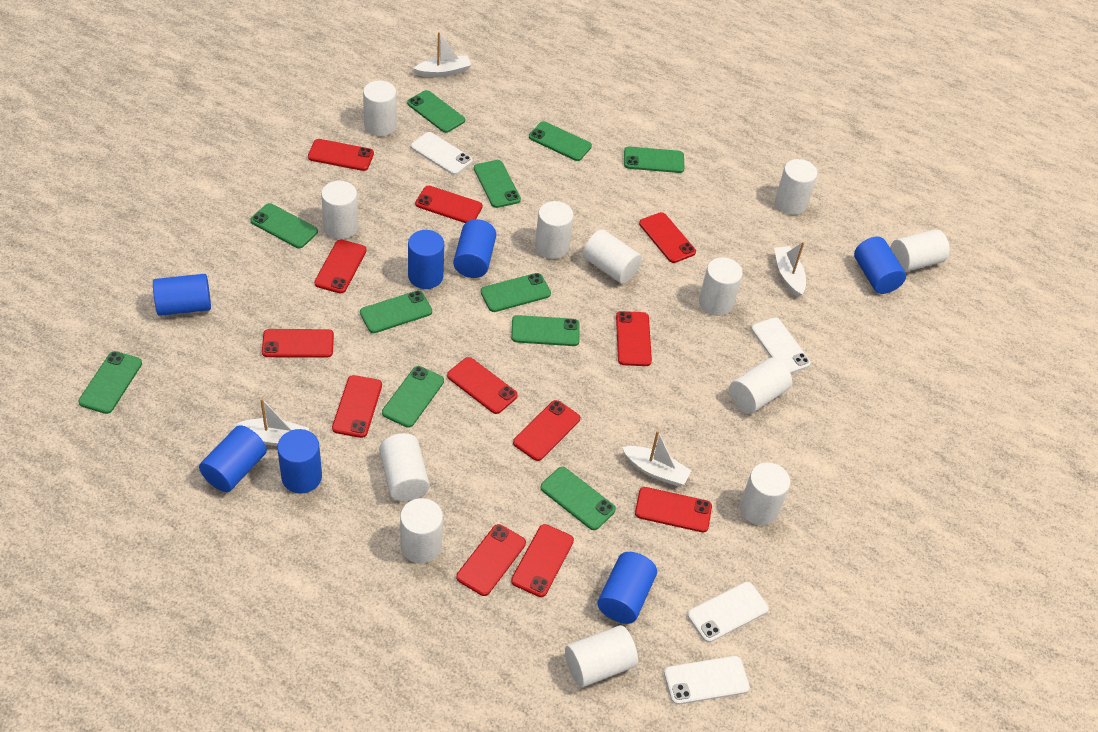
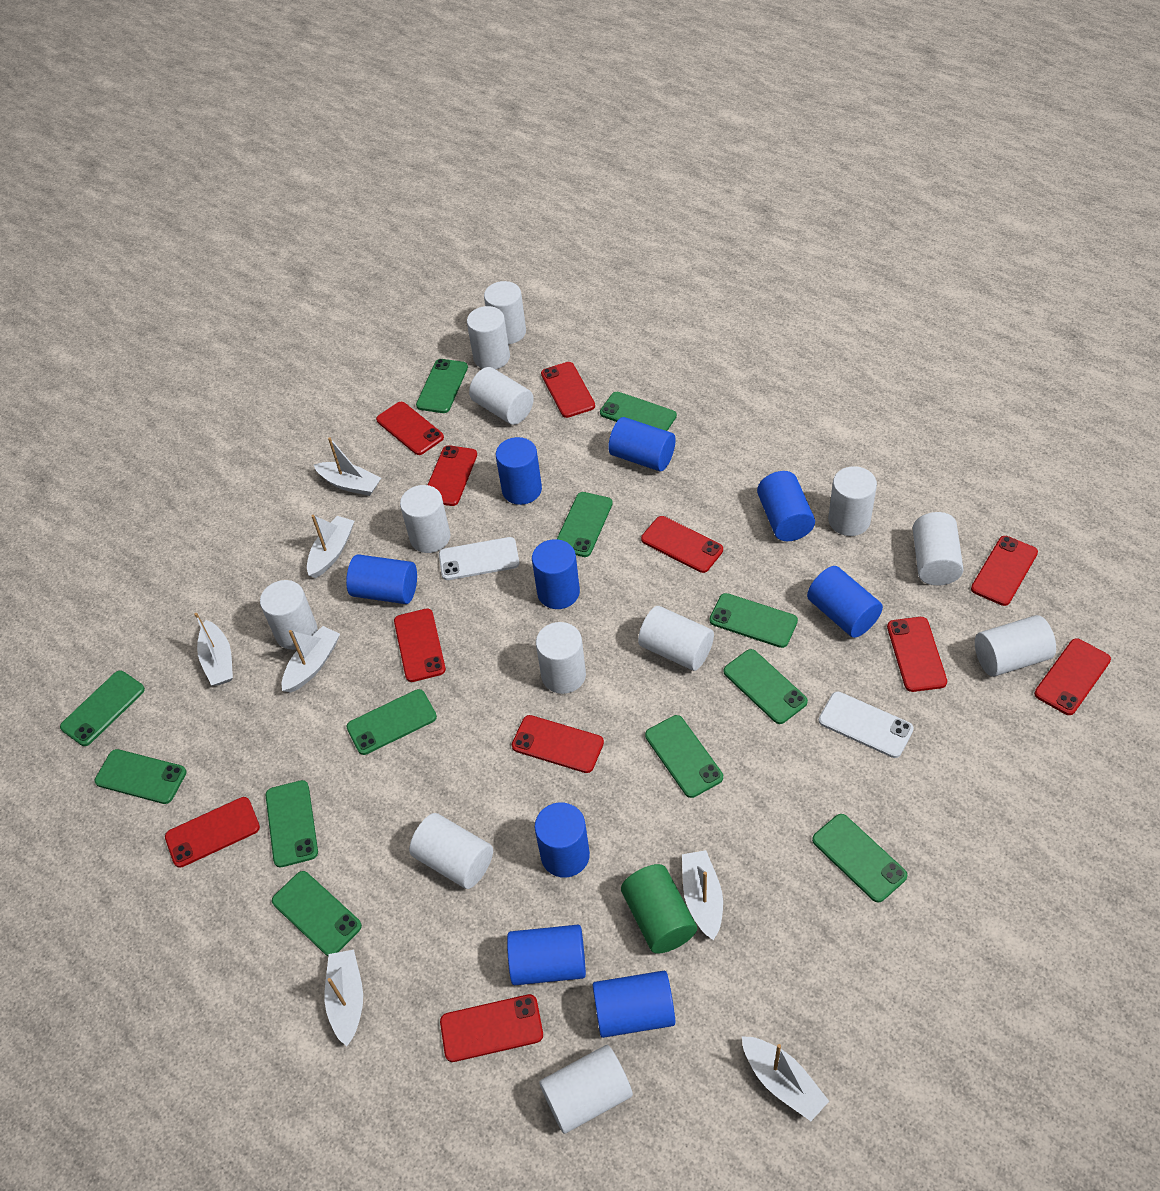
blue cylinder: [153,274,211,316] [199,425,267,492] [277,429,322,493] [408,230,444,289] [453,219,496,278] [597,552,657,624] [854,237,906,294] = 7 -> [346,554,417,604] [496,437,542,505] [507,925,586,985] [532,539,580,609] [534,803,590,878] [593,971,675,1038] [608,417,676,472] [757,471,815,541] [807,566,883,638] = 9
green cylinder: none = 0 -> [621,864,697,954] = 1
green phone: [78,351,142,414] [250,203,318,248] [360,291,432,333] [382,366,444,428] [407,90,465,133] [474,160,521,208] [481,273,551,312] [511,315,580,346] [529,121,592,161] [540,467,616,530] [624,147,685,173] = 11 -> [60,671,145,746] [95,749,187,804] [265,780,318,867] [272,871,362,956] [346,689,437,755] [416,359,468,413] [557,492,613,557] [600,392,677,431] [645,715,723,798] [709,593,798,648] [723,649,808,724] [812,814,907,902] = 12
red phone: [262,329,334,358] [308,139,374,171] [314,240,367,294] [332,375,382,438] [415,186,483,223] [447,357,518,414] [456,524,526,596] [511,524,574,597] [513,400,580,461] [616,311,652,366] [635,487,712,532] [639,212,696,263] = 12 -> [165,797,260,868] [376,402,444,455] [394,608,446,682] [428,445,477,506] [440,994,543,1062] [512,715,604,773] [541,362,595,418] [641,516,723,573] [887,617,947,692] [971,536,1038,606] [1034,638,1111,715] = 11
white boat: [235,398,309,446] [414,32,471,78] [622,430,692,486] [774,242,806,297] = 4 -> [194,613,233,686] [282,626,340,693] [307,515,354,578] [314,437,381,496] [325,950,363,1046] [682,850,723,940] [742,1036,829,1121] = 7
white phone: [411,132,473,175] [664,656,750,705] [688,582,769,643] [751,317,811,373] = 4 -> [439,537,519,580] [819,692,914,758] = 2

